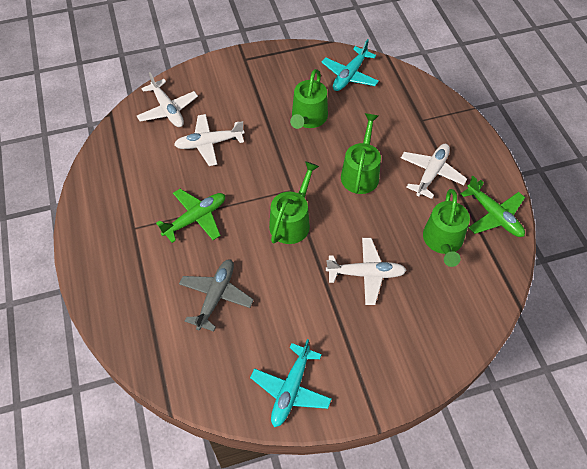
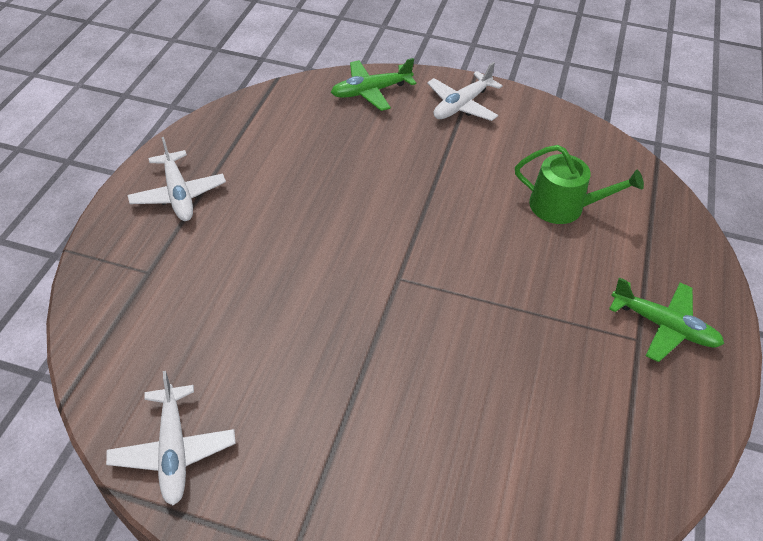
green watering can: [269,161,319,244] [290,69,328,129] [341,113,381,194] [423,189,470,267] = 4 -> [515,145,644,224] = 1
grey plane: [179,259,254,332] = 1 -> none = 0
turquoise plane: [250,339,332,427] [321,39,379,91] = 2 -> none = 0
white plane: [137,72,198,127] [174,114,244,166] [326,238,407,305] [401,144,467,199] = 4 -> [106,371,236,505] [127,137,226,221] [427,62,503,121] = 3

